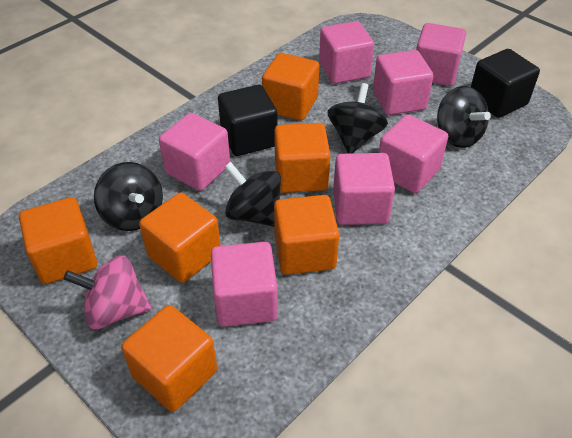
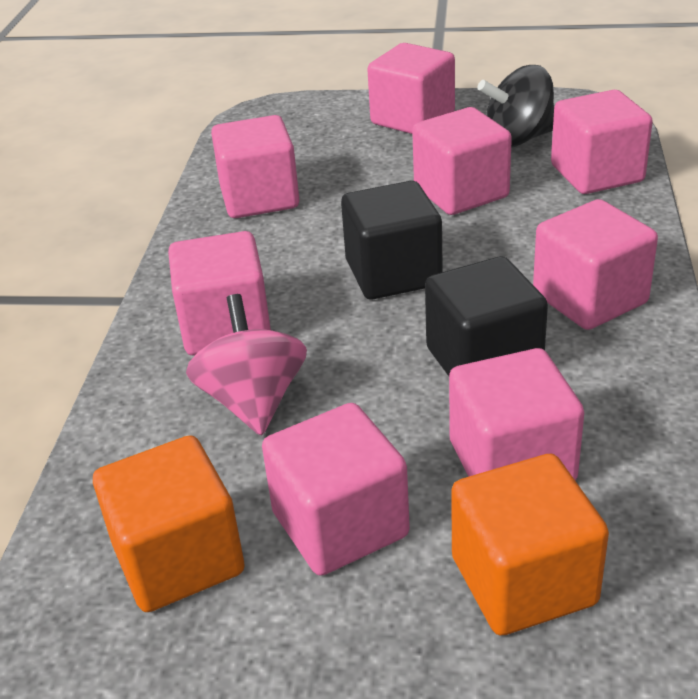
black spinning top: [94,162,163,231] [224,162,281,227] [328,83,388,154] [437,86,491,148] = 4 -> [477,65,554,148] = 1
orange cube: [19,197,97,284] [121,305,217,412] [139,193,221,283] [262,53,319,121] [274,123,330,193] [274,195,339,275] = 6 -> [93,435,245,612] [451,454,609,636] = 2
pink cube: [159,113,230,191] [211,242,278,327] [319,21,374,84] [333,153,395,225] [373,50,433,115] [379,114,448,193] [416,23,466,86] = 7 -> [168,231,271,355] [211,115,300,218] [262,403,410,576] [367,43,455,134] [412,107,512,215] [449,348,584,481] [533,199,658,330] [551,90,653,194] = 8

